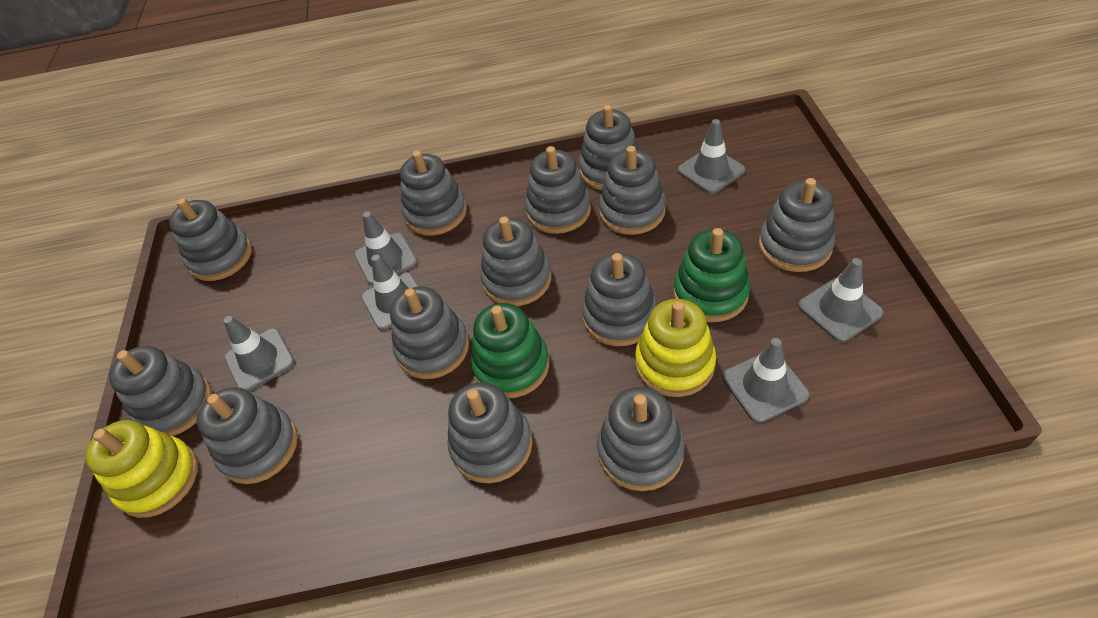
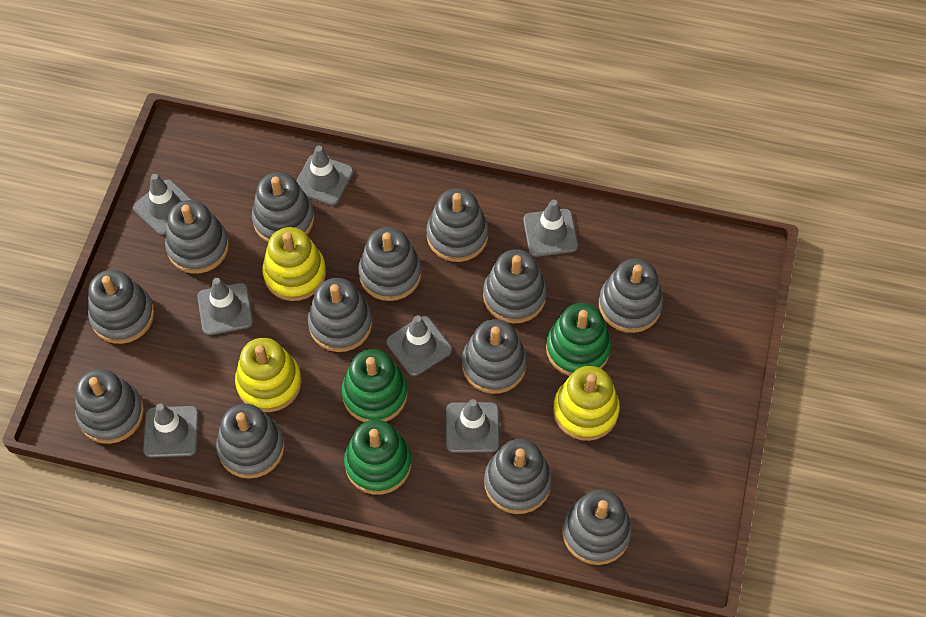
green stacking toy: [471,303,549,398] [673,228,750,322] = 2 -> [342,349,408,422] [344,420,412,495] [546,303,611,376] = 3
grey traffic cone: [224,316,295,392] [354,212,418,285] [361,254,419,331] [678,119,745,194] [722,338,810,423] [798,258,883,342] = 6 -> [133,174,192,235] [143,404,199,458] [197,278,253,335] [296,146,353,206] [386,315,452,376] [446,399,499,453] [523,200,578,257] = 7
yellow stacking toy: [85,420,198,518] [635,299,716,397] = 2 -> [235,338,302,412] [262,227,326,301] [553,366,620,441] = 3

